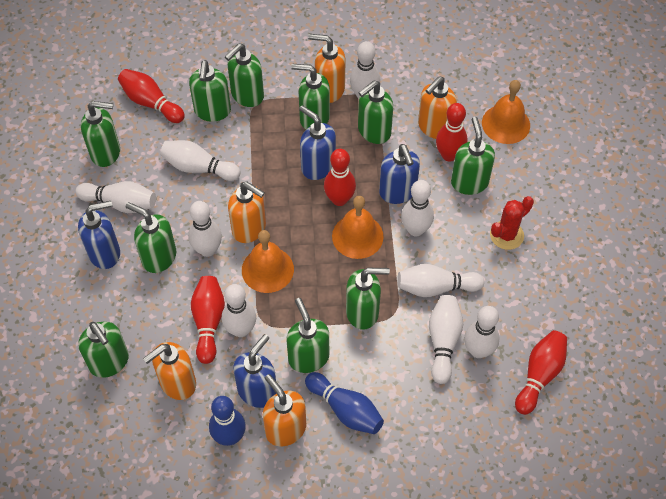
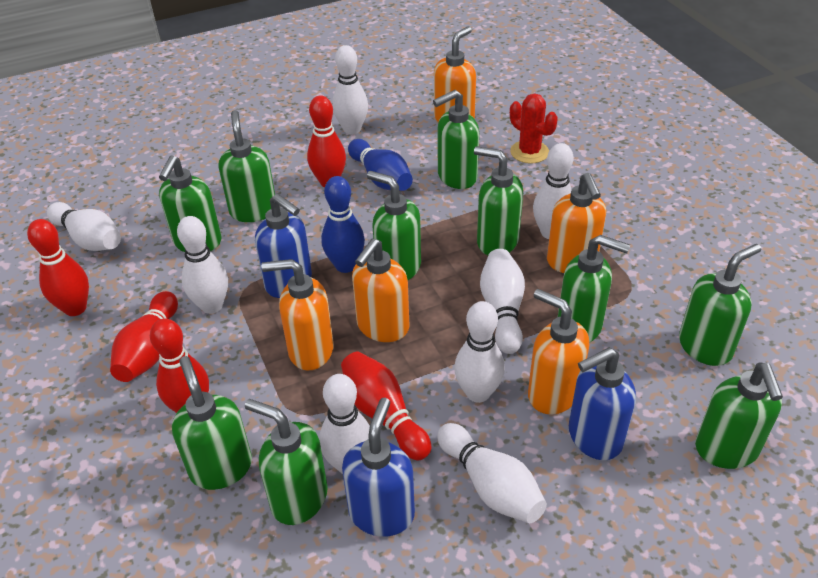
blue soap dispenser: [78,201,120,269] [233,334,277,408] [299,105,336,180] [379,144,420,204] = 4 -> [255,194,312,298] [342,398,415,537] [569,348,636,460] = 3
orange bell: [242,230,294,293] [332,196,384,259] [482,80,530,144] = 3 -> none = 0
white bowling pin: [75,181,156,213] [160,140,240,181] [188,201,222,257] [222,284,256,337] [350,41,380,99] [397,264,484,297] [401,180,434,236] [429,295,463,384] [464,306,500,358] = 9 -> [47,202,121,251] [177,216,228,314] [319,374,370,474] [332,45,368,134] [437,423,547,523] [454,301,505,403] [480,249,525,354] [533,143,573,239] = 8

